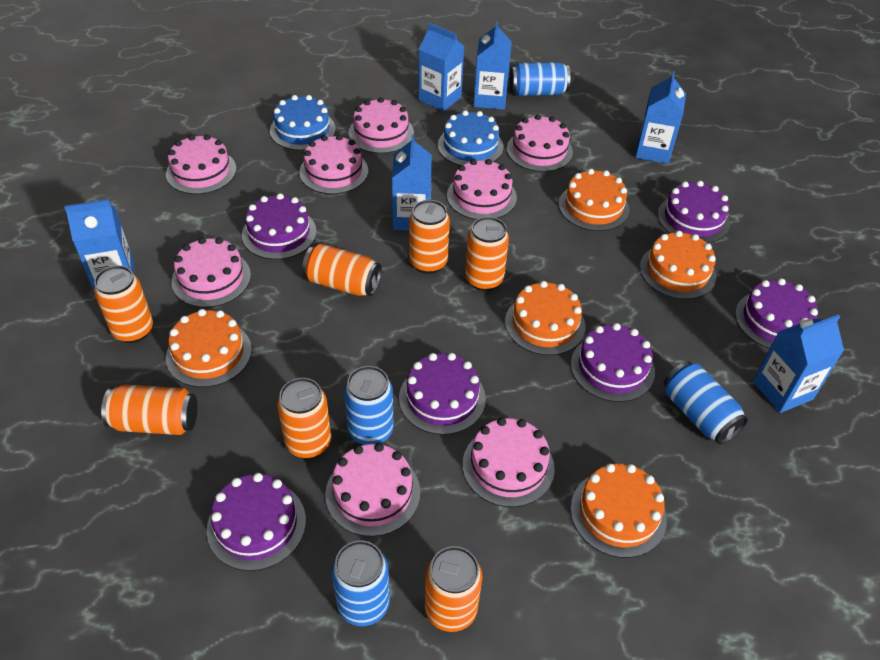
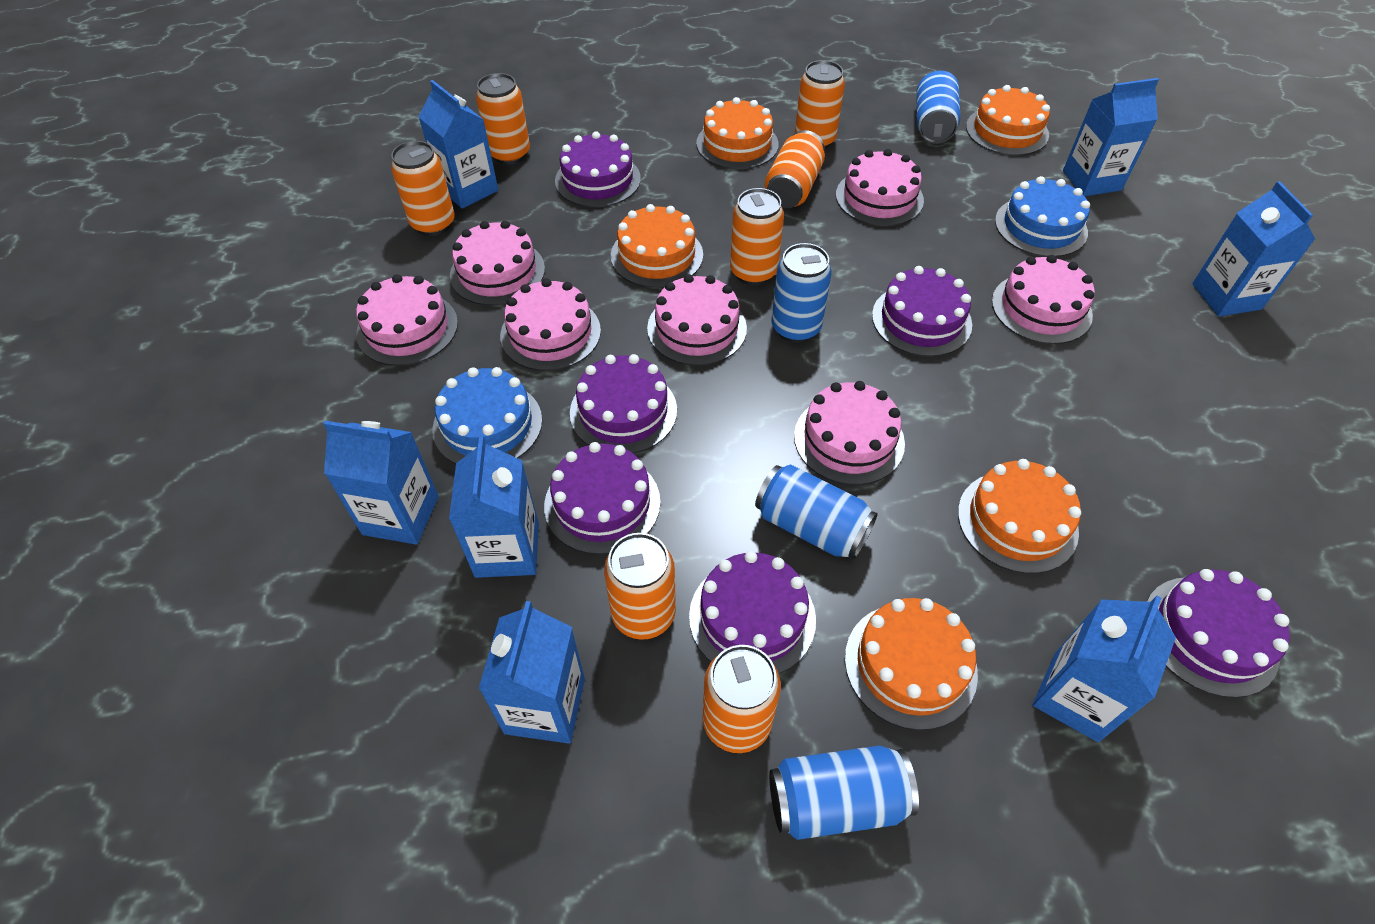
blue carton: [64,199,135,291] [392,135,432,231] [419,23,465,111] [474,21,512,110] [635,71,686,164] [753,314,844,413] = 6 -> [323,421,438,545] [419,80,498,209] [449,437,539,578] [479,601,585,743] [1033,596,1176,742] [1063,78,1159,196] [1192,181,1315,316] = 7
pink cake: [166,134,237,194] [172,237,251,308] [299,135,368,194] [325,443,420,537] [349,97,414,154] [447,159,517,220] [463,417,555,507] [507,114,573,172] = 8 -> [356,274,458,366] [450,221,545,305] [500,278,601,371] [647,274,747,366] [794,381,905,485] [836,149,924,226] [992,255,1095,344] = 7

